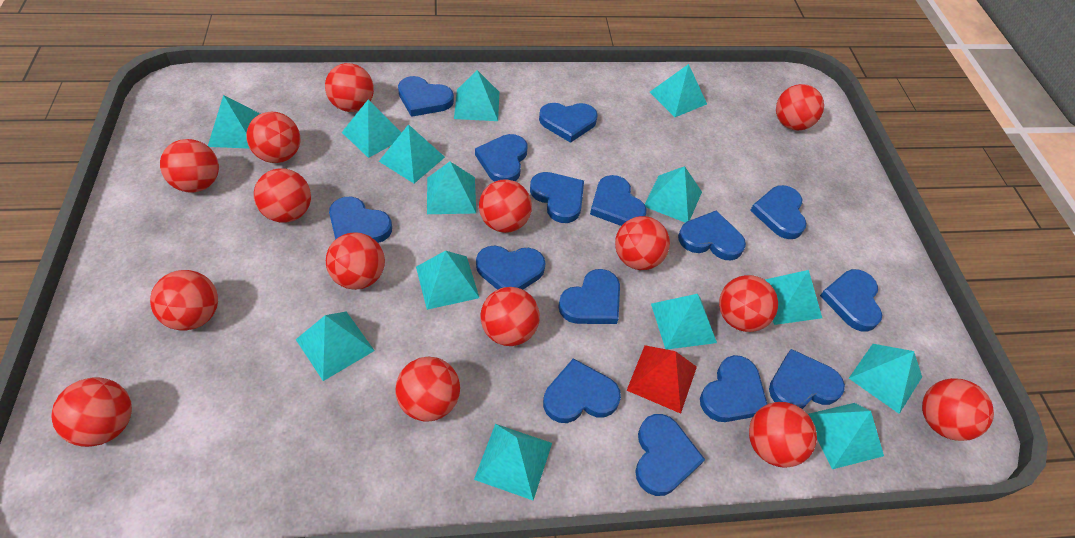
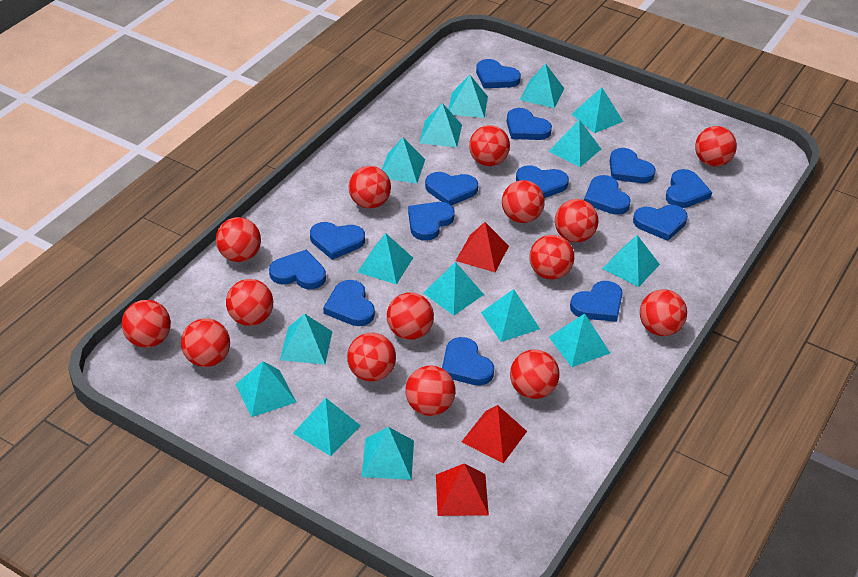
blue heart: [329,197,392,243] [398,76,454,117] [475,134,527,182] [476,246,546,290] [530,172,584,223] [539,103,598,143] [543,358,621,423] [558,269,620,324] [590,175,646,226] [635,414,705,496] [678,211,746,260] [700,355,767,422] [750,185,806,239] [769,349,845,409] [820,269,882,332] = 15 -> [269,249,326,289] [310,222,365,260] [323,280,375,326] [408,202,455,241] [425,172,478,206] [442,337,494,386] [476,59,521,88] [507,108,552,140] [516,165,569,198] [570,281,623,322] [584,175,631,215] [610,148,656,183] [633,205,688,241] [666,169,712,208] = 14
red pyramid: [627,345,697,414] = 1 -> [436,463,489,516] [456,222,509,272] [462,405,527,463] = 3
turquoise pyramid: [208,95,260,149] [296,312,375,381] [342,99,402,158] [379,124,445,183] [416,250,479,310] [427,162,476,214] [454,70,499,121] [474,424,552,500] [645,166,702,223] [650,64,707,117] [651,294,717,349] [765,270,822,325] [808,403,884,469] [849,344,922,414] = 14 -> [236,361,296,417] [280,314,332,365] [293,398,361,456] [358,233,413,285] [362,427,414,480] [382,137,425,184] [419,103,462,148] [423,262,484,316] [448,75,488,118] [481,289,540,342] [520,63,564,108] [549,119,601,167] [549,313,610,367] [572,87,623,133] [602,235,660,287] = 15

